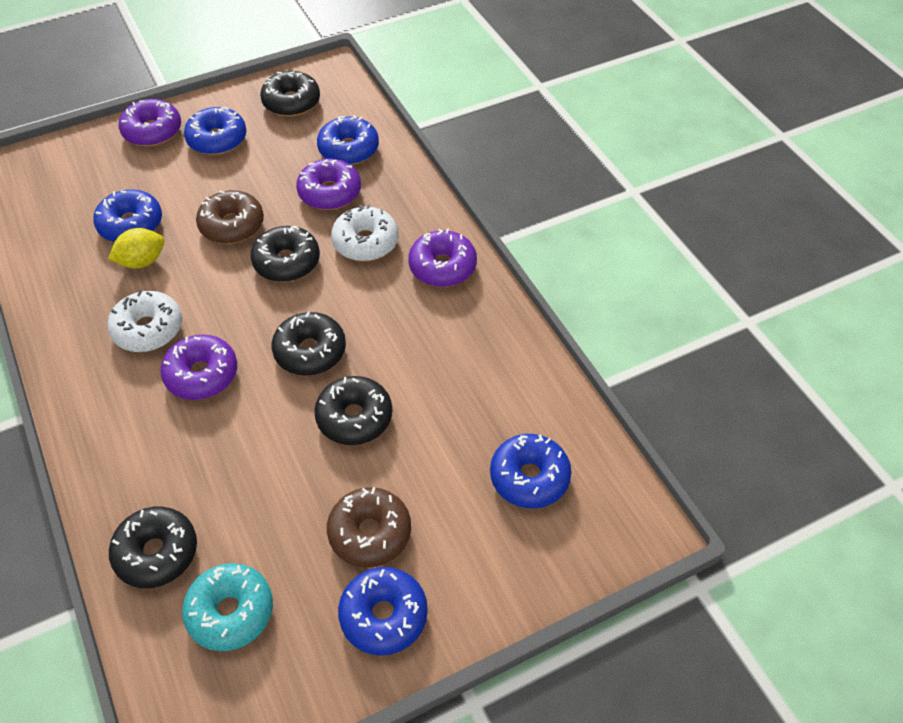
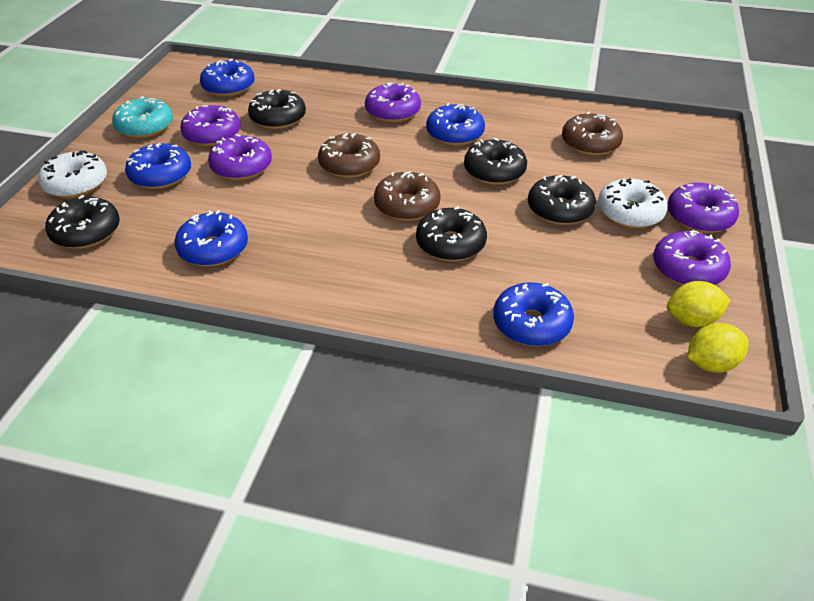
brown donut: [196,190,264,244] [327,487,411,567] = 2 -> [318,133,380,178] [374,171,441,221] [562,111,623,156] = 3
purple donut: [119,99,181,146] [160,334,237,400] [296,158,361,210] [408,229,477,287] = 4 -> [180,105,241,146] [208,134,272,180] [365,82,421,122] [653,230,731,285] [667,183,739,233] = 5
yellow lemon: [108,228,164,269] = 1 -> [667,281,730,327] [687,323,748,373] = 2

